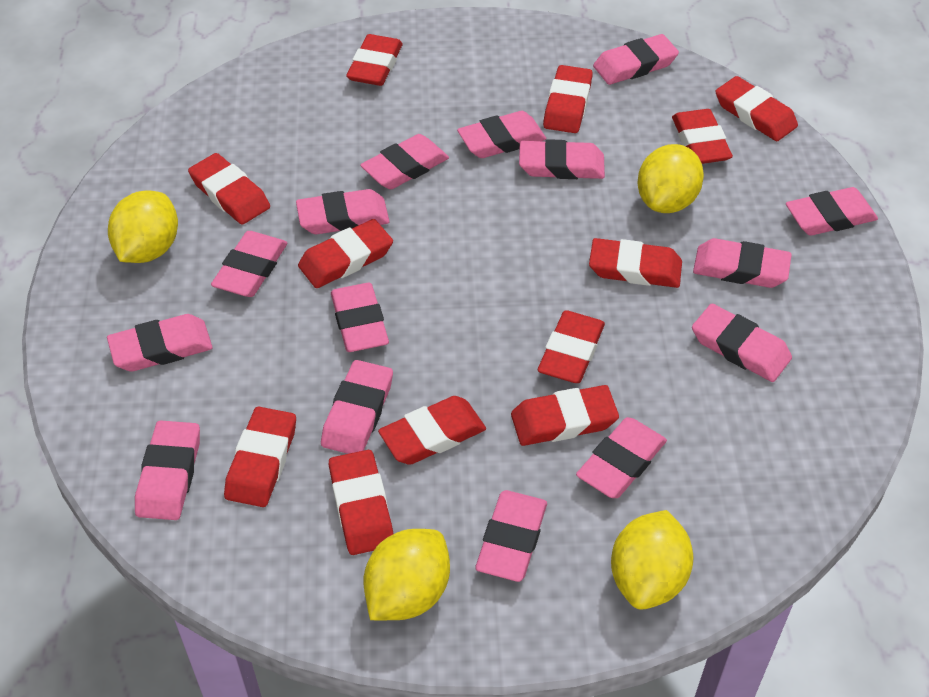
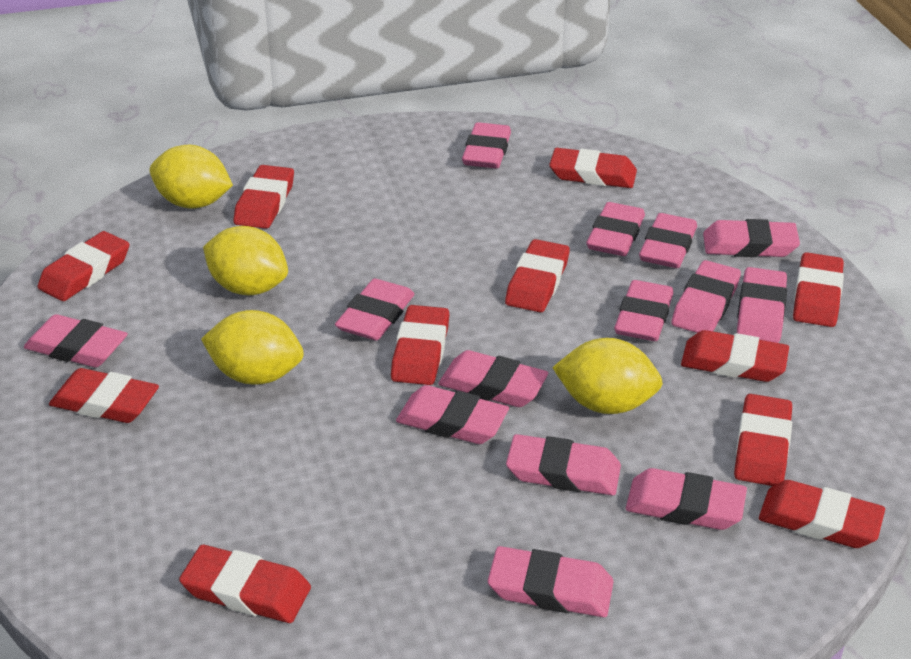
pink eraser: [107,314,213,372] [135,420,200,520] [211,231,287,297] [296,189,390,234] [321,360,393,454] [331,283,389,352] [360,134,449,189] [457,111,546,158] [476,490,547,582] [519,139,605,179] [576,417,667,498] [593,34,679,85] [692,303,792,382] [693,238,792,288] [786,187,878,236] = 15 -> [24,314,128,367] [335,279,415,341] [396,385,509,444] [438,350,548,407] [462,122,511,168] [488,546,614,617] [506,434,621,495] [586,202,645,256] [614,280,673,341] [626,468,747,530] [639,213,697,268] [671,260,741,333] [703,219,800,257] [737,267,787,343] = 14
red eraser: [188,153,270,224] [224,407,296,507] [298,219,393,288] [329,450,393,555] [346,34,403,86] [378,396,486,465] [511,385,619,446] [538,310,605,383] [543,65,593,133] [589,238,682,288] [672,109,733,164] [715,76,798,141] = 12 -> [37,231,130,301] [49,368,159,423] [179,545,311,623] [234,165,294,229] [391,305,449,385] [505,239,570,312] [549,148,637,188] [681,330,789,382] [734,394,792,486] [759,480,885,548] [793,252,844,327] = 11

